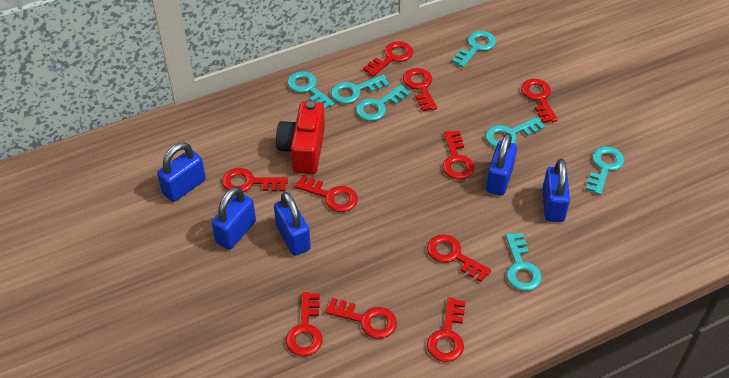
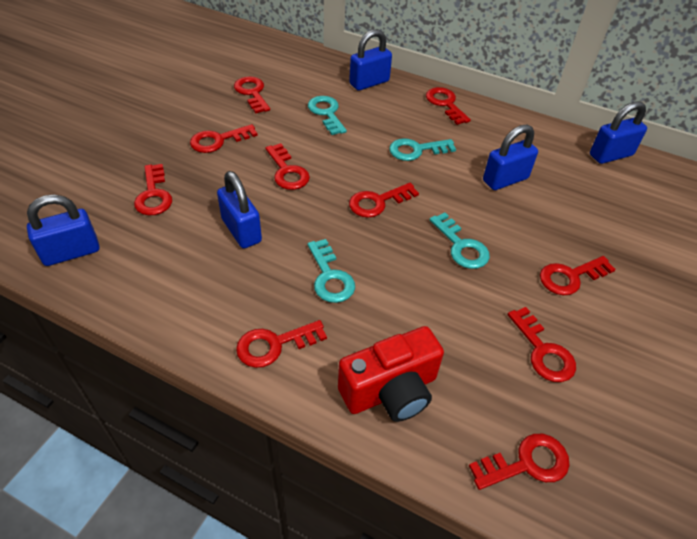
turquoise key: [287,71,335,110] [331,75,389,104] [356,85,410,121] [452,31,496,68] [485,117,545,148] [505,233,542,291] [585,146,624,195] = 7 -> [308,96,347,135] [308,239,355,303] [389,138,456,161] [430,213,490,269] = 4

